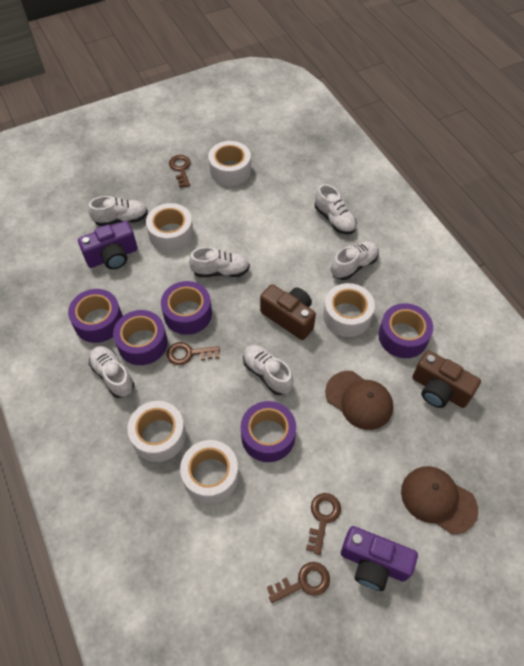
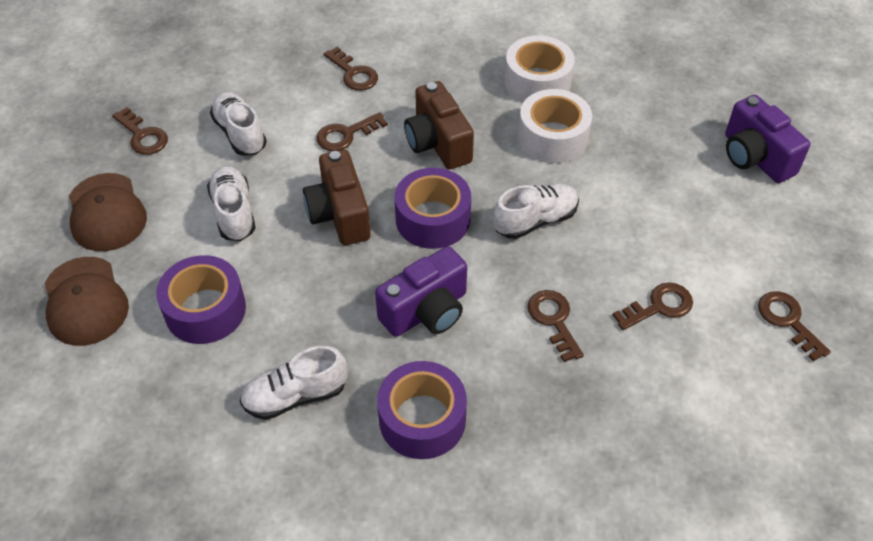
brown key: [167,342,220,365] [169,155,191,188] [267,562,330,603] [306,493,341,555] = 4 -> [112,107,168,155] [316,112,388,151] [324,47,378,91] [527,290,584,362] [613,282,693,330] [758,291,831,362] = 6
purple tape: [68,289,123,343] [113,310,168,365] [161,281,212,335] [241,401,296,462] [378,303,433,358] = 5 -> [156,255,246,344] [377,361,467,459] [395,168,471,249] = 3
white shoe: [88,196,148,226] [89,346,134,398] [189,247,250,277] [243,345,294,395] [315,184,357,234] [331,241,379,280] = 6 -> [207,166,255,241] [210,92,267,156] [240,346,347,420] [493,184,579,239] = 4
white tape: [127,401,186,462] [146,203,194,252] [180,440,239,504] [208,141,251,186] [323,283,375,337] = 5 -> [504,35,575,102] [518,89,592,163] = 2

